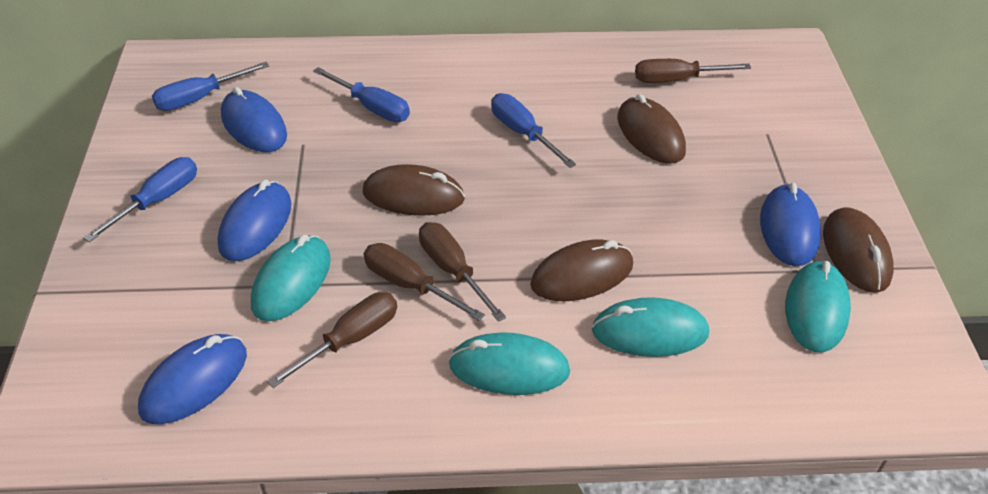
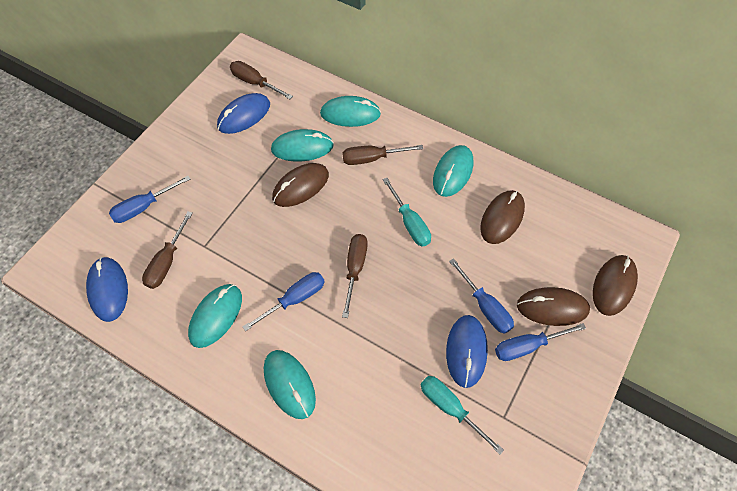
blue mouse: [138,334,247,424] [218,180,291,261] [221,87,287,152] [760,183,821,266] = 4 -> [86,257,128,322] [217,93,270,134] [446,315,488,388] = 3
turquoise mouse: [251,235,331,321] [449,332,570,395] [592,297,709,357] [785,260,851,352] = 4 -> [188,284,242,348] [264,350,316,419] [271,129,334,162] [320,96,381,127] [433,145,473,197] = 5
turquoise screwdriver: none = 0 -> [383,178,431,247] [421,376,504,455] = 2

